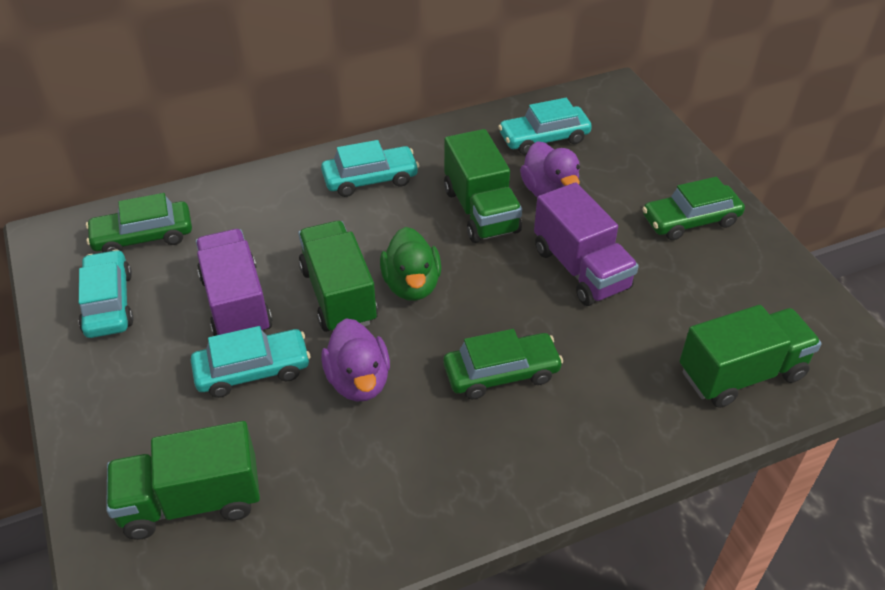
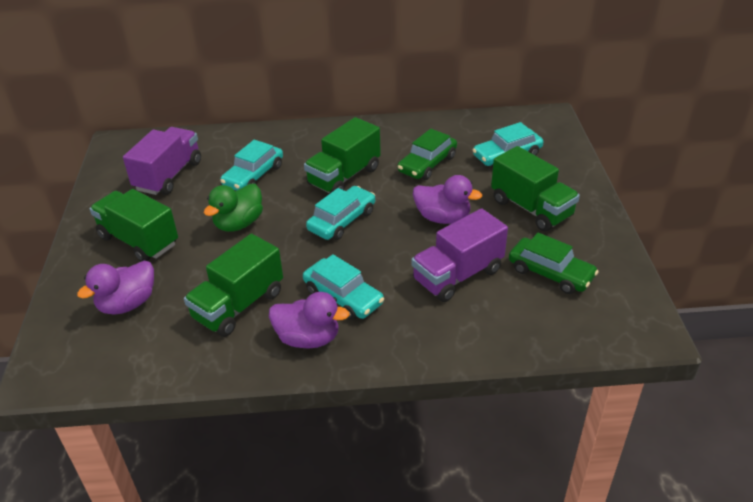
green car: [86,193,192,253] [443,329,563,399] [642,177,745,240] = 3 -> [398,129,457,180] [509,233,599,294] = 2
purple duck: [321,318,390,402] [520,141,580,197] = 2 -> [77,261,154,315] [269,292,350,348] [413,175,482,224] = 3

